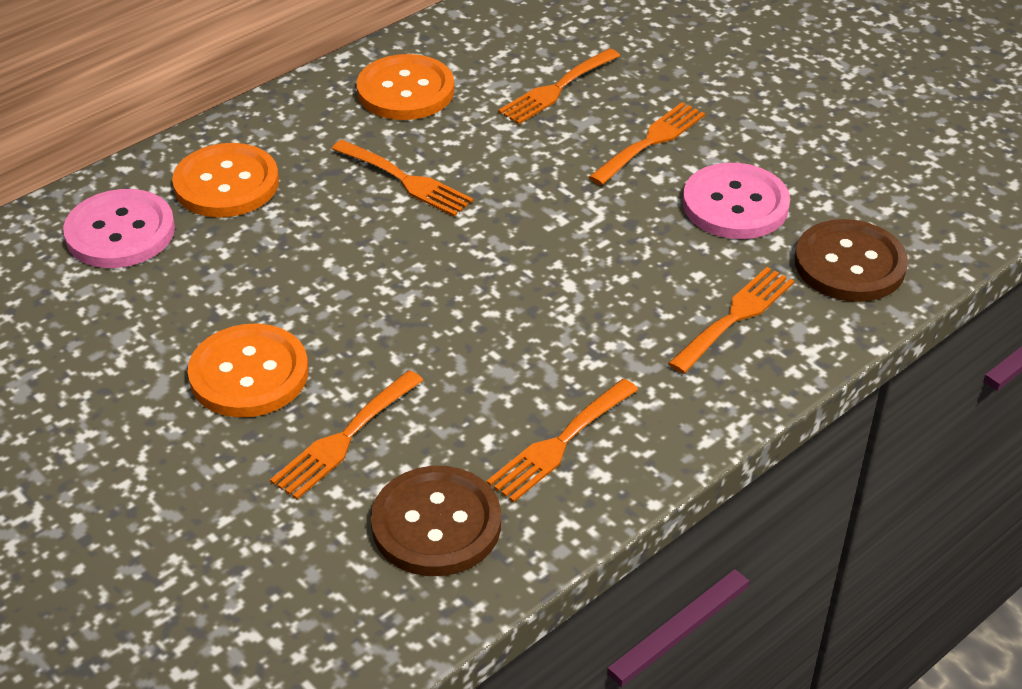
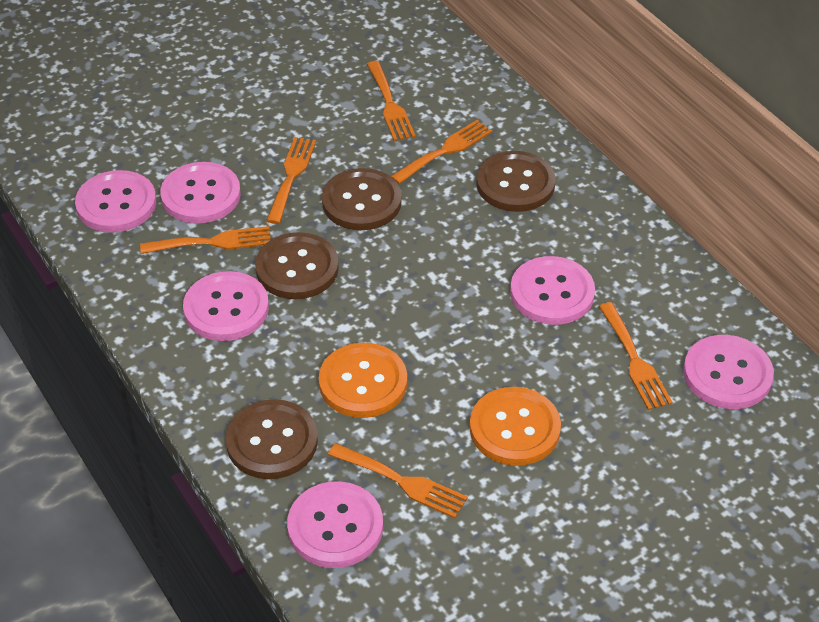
brown button: [371,466,501,576] [795,219,908,302] = 2 -> [226,399,318,479] [255,232,339,299] [322,168,402,230] [476,151,556,212] = 4
orange button: [172,143,279,218] [188,323,309,418] [357,54,454,120] = 3 -> [319,343,407,418] [470,387,561,466] = 2
pink button: [63,189,175,268] [683,163,790,239] = 2 -> [75,170,156,233] [160,162,241,224] [183,271,269,341] [287,481,383,568] [510,256,595,325] [683,335,774,409] = 6

